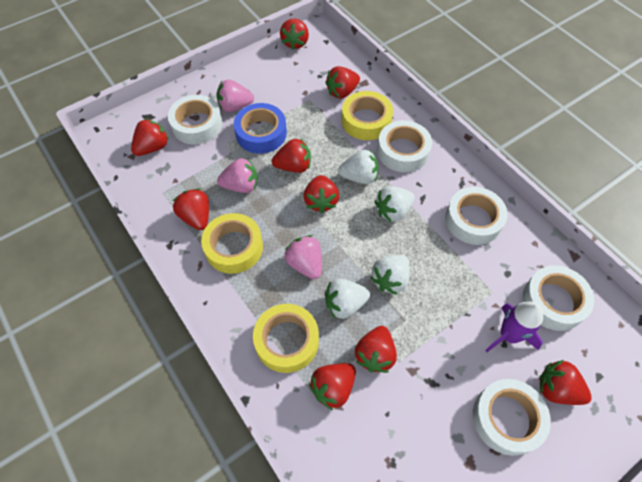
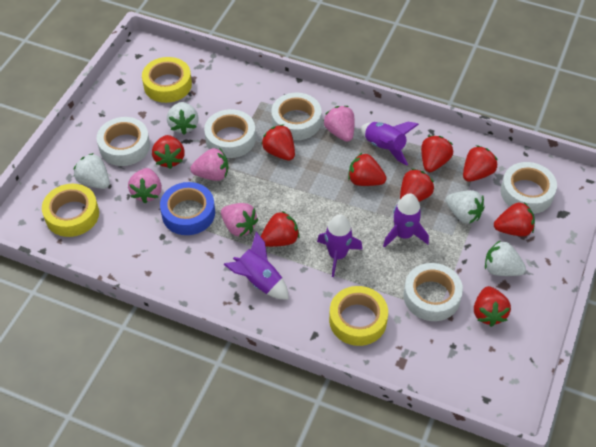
pink strawberry: [216,79,254,112] [217,158,258,193] [284,235,322,279] = 3 -> [128,168,162,204] [190,148,228,181] [221,203,258,237] [324,106,355,142] = 4
purple rocket: [485,301,543,352] = 1 -> [223,232,289,299] [317,214,363,277] [361,122,419,166] [383,193,429,248] = 4

